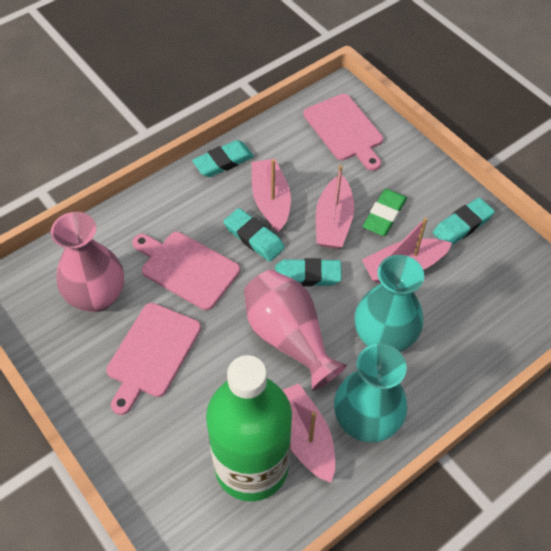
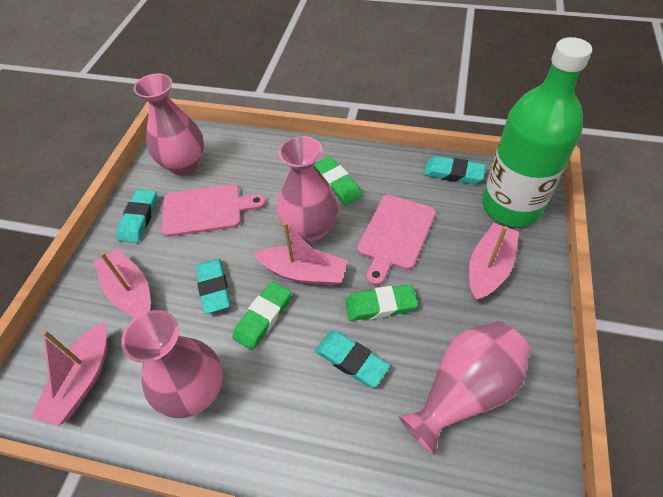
green eraser: [363,189,407,236] = 1 -> [232,281,291,350] [314,157,362,205] [345,284,418,321] = 3
pink cutting board: [106,303,201,415] [132,232,240,310] [303,94,383,171] = 3 -> [161,184,266,237] [357,194,436,286] = 2
pink vase: [51,212,124,312] [244,270,347,391] = 2 -> [121,310,223,418] [134,73,204,176] [276,136,339,242] [398,321,530,456] = 4
turquoise vase: [334,344,407,443] [355,255,424,352] = 2 -> none = 0

